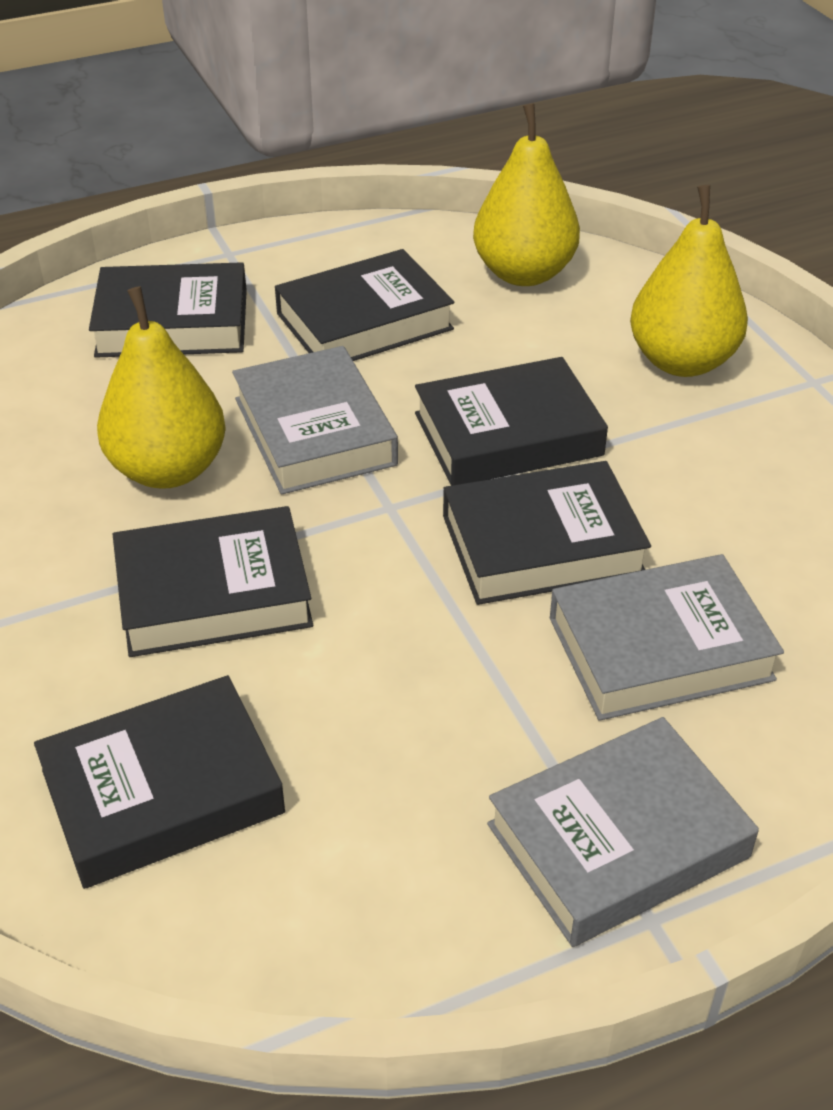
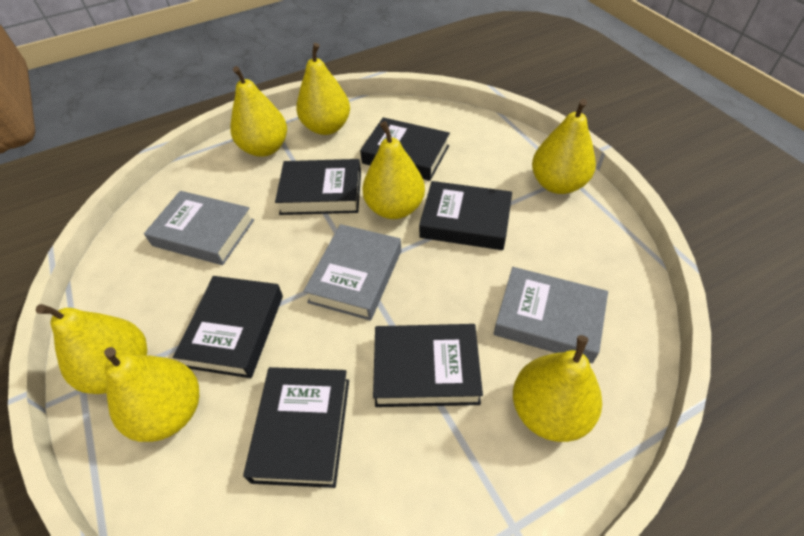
yellow pear: [97,286,226,489] [473,103,580,286] [630,185,748,377] = 3 -> [36,304,147,394] [104,347,199,442] [230,66,287,157] [296,43,350,135] [362,121,425,219] [513,335,602,442] [532,99,596,194] = 7

